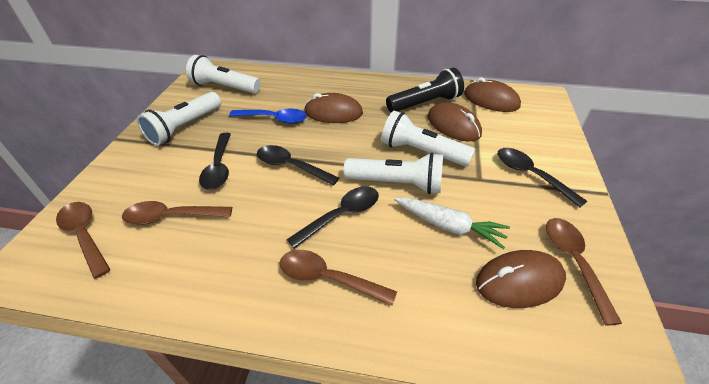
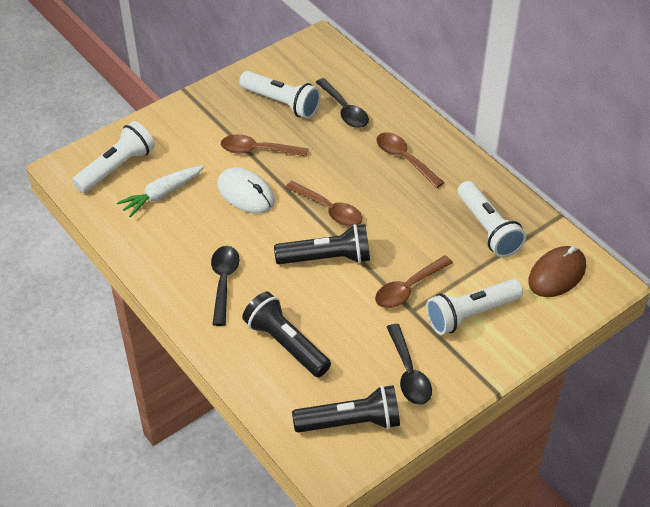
black flashlight: [386,68,464,112] = 1 -> [242,292,331,377] [274,224,370,264] [292,385,400,433] = 3
black spoon: [199,133,231,190] [257,145,339,186] [287,186,379,249] [498,148,587,208] = 4 -> [211,246,239,326] [315,78,369,128] [387,324,432,405] = 3
blue spoon: [229,109,307,124] = 1 -> none = 0
brown mouse: [304,93,363,123] [428,102,482,141] [464,77,521,112] [476,250,566,308] = 4 -> [528,246,586,297] = 1
white mouse: none = 0 -> [217,168,275,213] = 1

